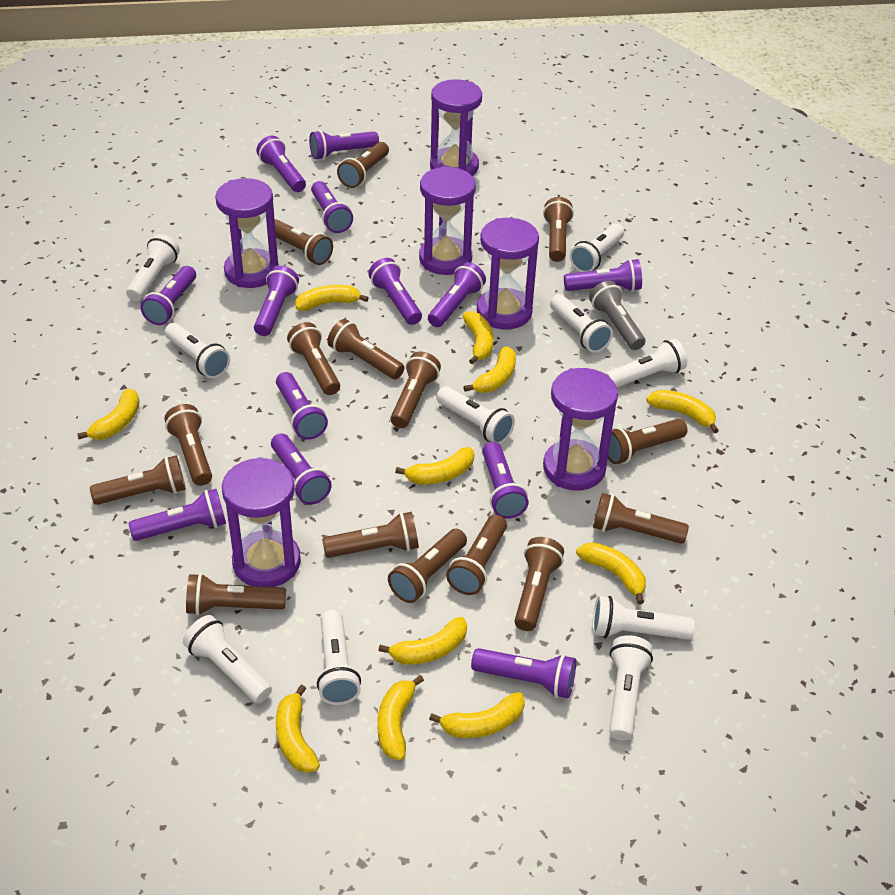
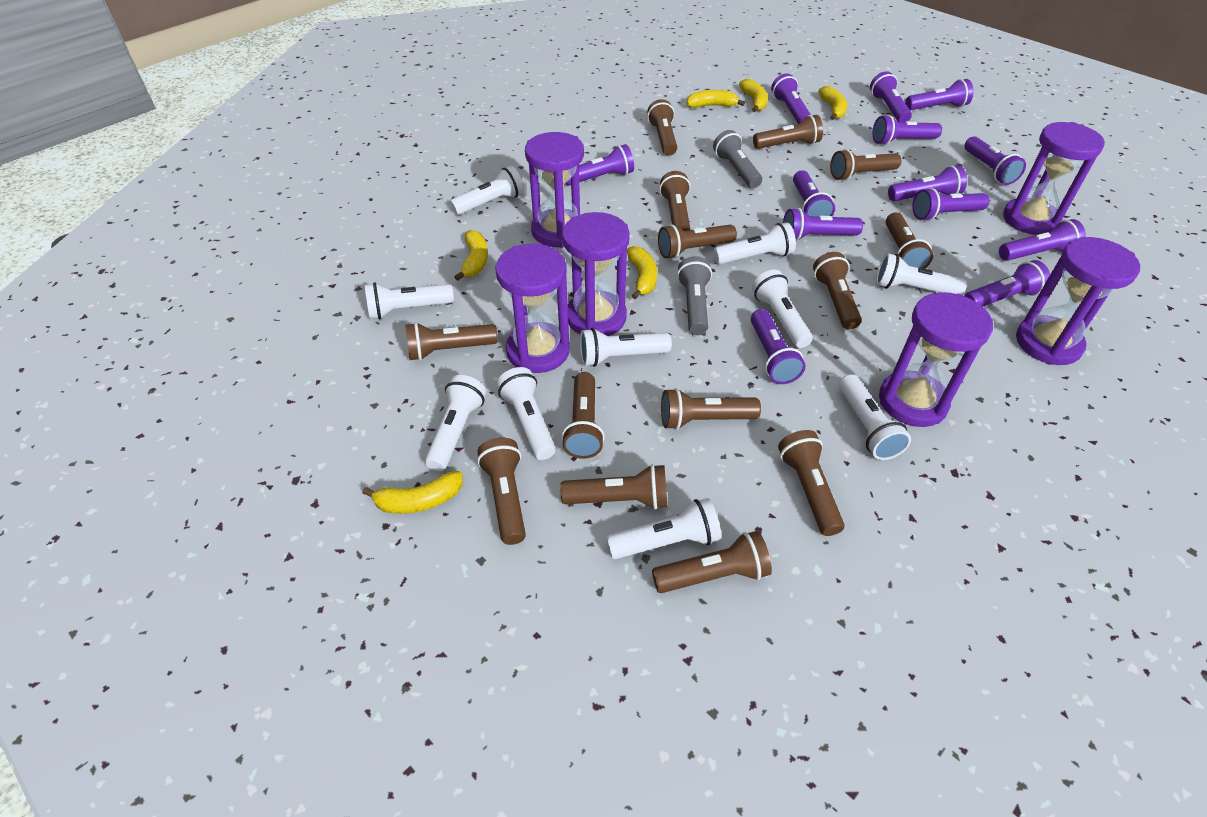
brown flashlight: [90,455,186,505] [164,404,212,486] [186,573,286,616] [275,219,333,265] [287,322,340,395] [322,512,419,558] [327,319,404,379] [337,142,389,188] [388,529,467,603] [390,352,441,428] [446,515,507,595] [514,537,564,631] [543,197,574,262] [593,493,689,544] [608,419,687,464] = 15 -> [405,322,498,361] [477,438,526,545] [560,464,667,510] [561,372,605,459] [647,99,677,156] [652,531,772,593] [658,224,737,259] [659,171,690,231] [661,388,761,430] [753,115,823,149] [778,430,845,536] [813,252,861,330] [830,149,901,181] [886,212,933,268] = 14
grey flashlight: [589,281,645,350] = 1 -> [677,256,712,335] [713,130,762,188] = 2
yellow banana: [77,388,140,440] [276,685,320,773] [296,285,369,311] [377,675,424,760] [378,617,467,665] [395,447,474,484] [429,692,525,738] [462,311,493,364] [464,346,516,393] [576,542,646,604] [646,390,719,433] = 11 -> [362,471,463,514] [454,230,488,281] [627,246,657,299] [687,90,745,108] [739,79,768,112] [818,86,847,120] = 6

